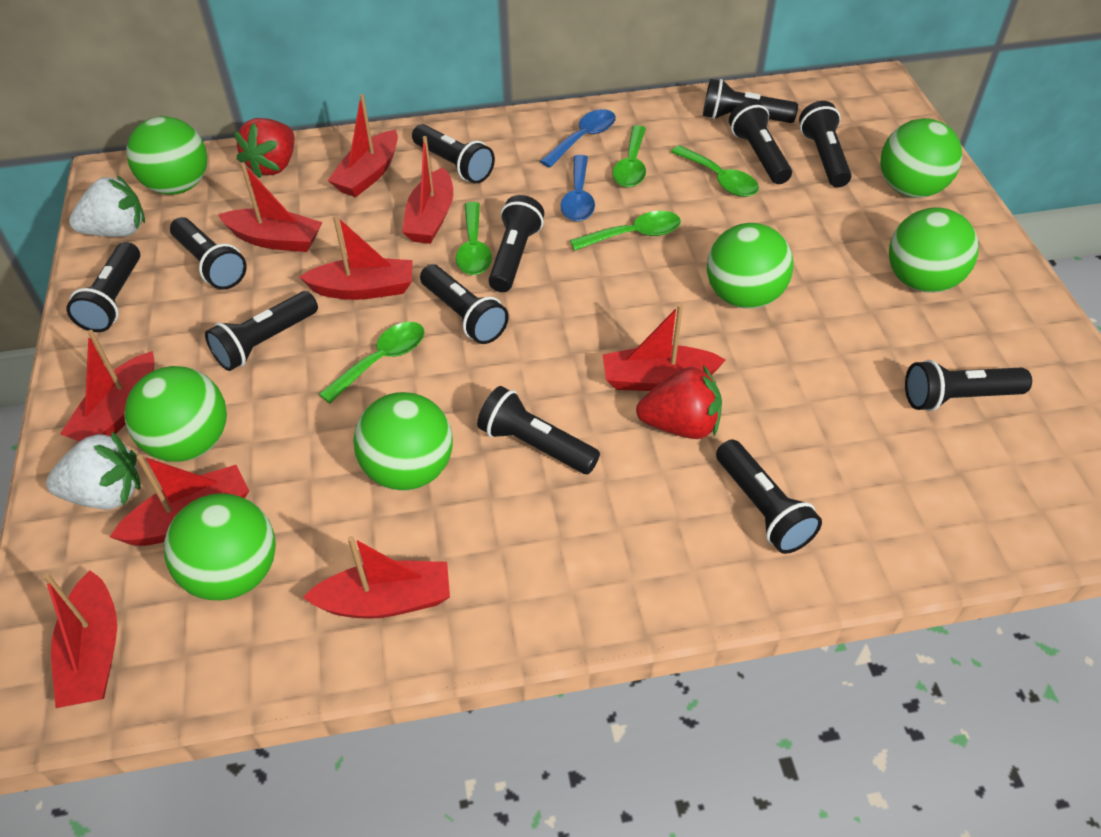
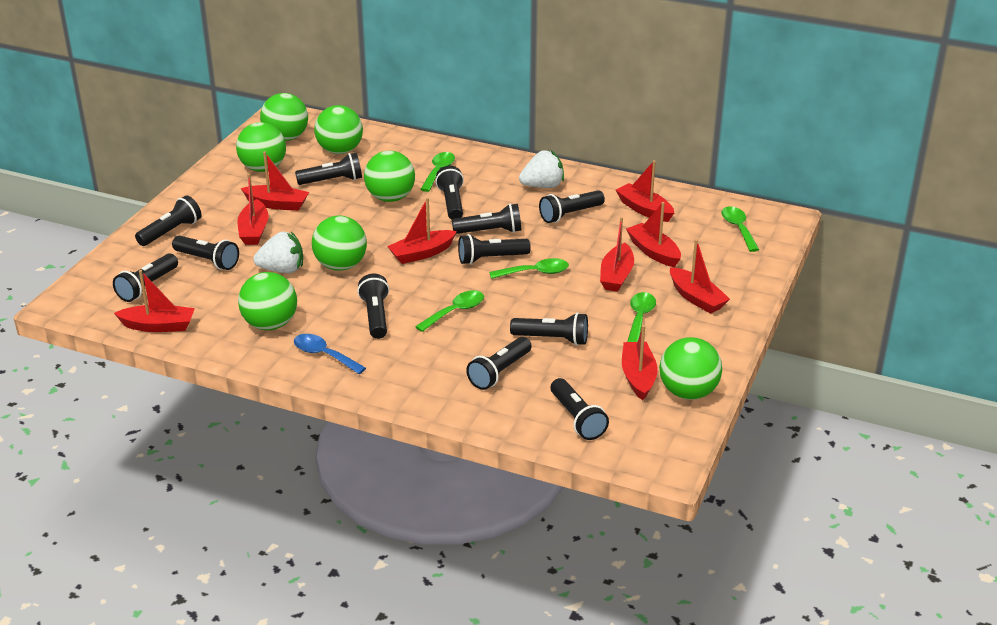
blue spoon: [540,109,616,168] [561,155,595,221] = 2 -> [294,334,366,374] = 1
red strawberry: [234,118,294,178] [636,365,722,439] = 2 -> none = 0

